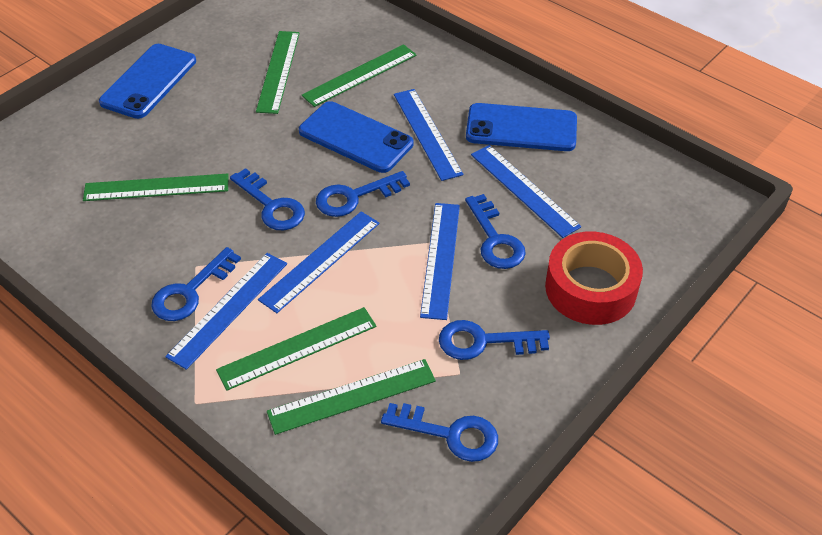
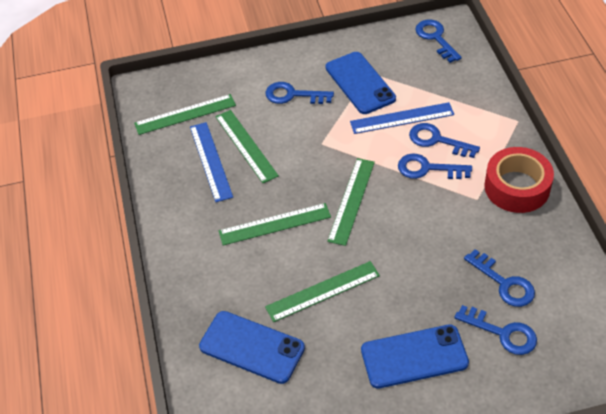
blue ruler: [165,253,287,370] [258,211,380,313] [394,89,463,181] [420,203,460,320] [471,145,581,238] = 5 -> [190,122,233,202] [350,102,454,134] = 2

